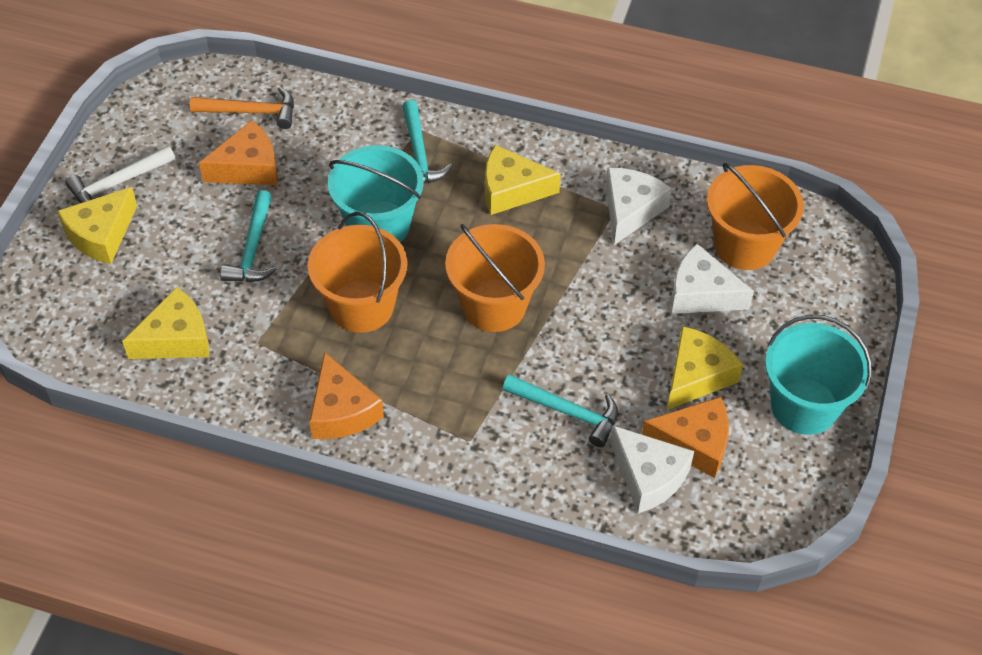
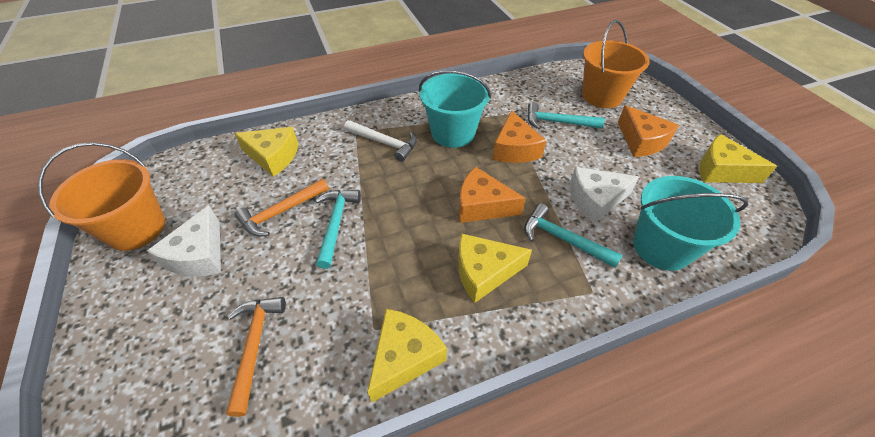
orange bucket: [308,212,408,333] [445,224,545,332] [707,163,804,270] = 3 -> [38,142,165,251] [582,20,650,108] = 2
orange hammer: [190,87,294,129] = 1 -> [226,297,286,417] [235,179,329,236] = 2
white cheese: [605,168,672,245] [610,425,694,514] [671,244,754,314] = 3 -> [147,205,221,277] [569,167,639,224] = 2

